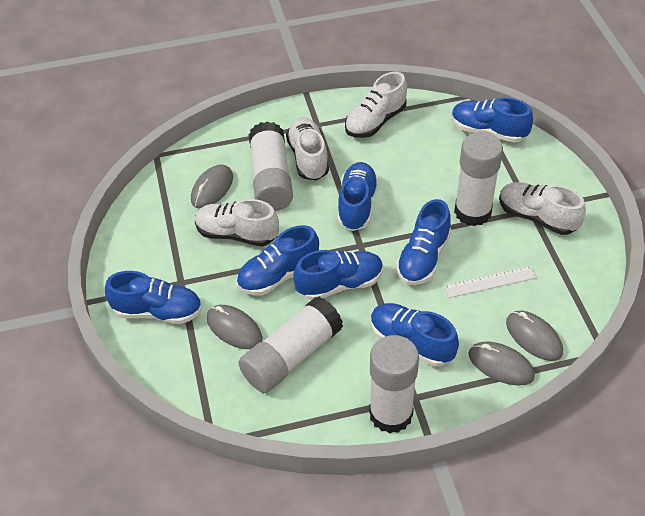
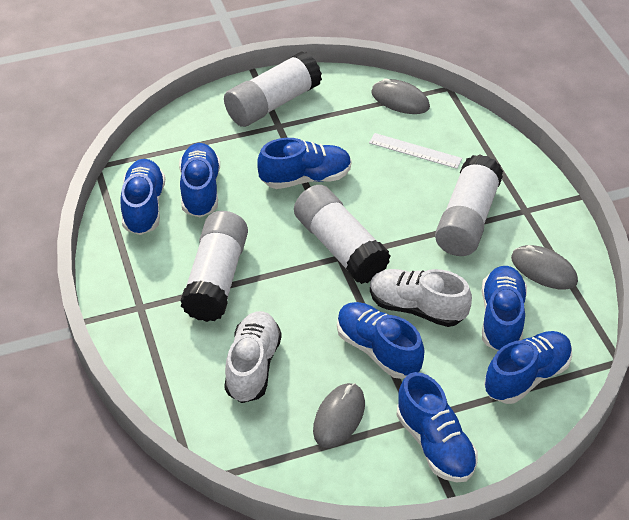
grey mouse: [191,164,233,208] [207,305,262,349] [468,341,535,386] [506,311,563,361] = 4 -> [313,383,365,448] [371,78,430,114] [511,245,578,289] = 3
white shoe: [195,199,279,246] [286,117,329,180] [345,72,407,138] [499,182,586,235] = 4 -> [224,311,282,403] [370,269,472,327] = 2

